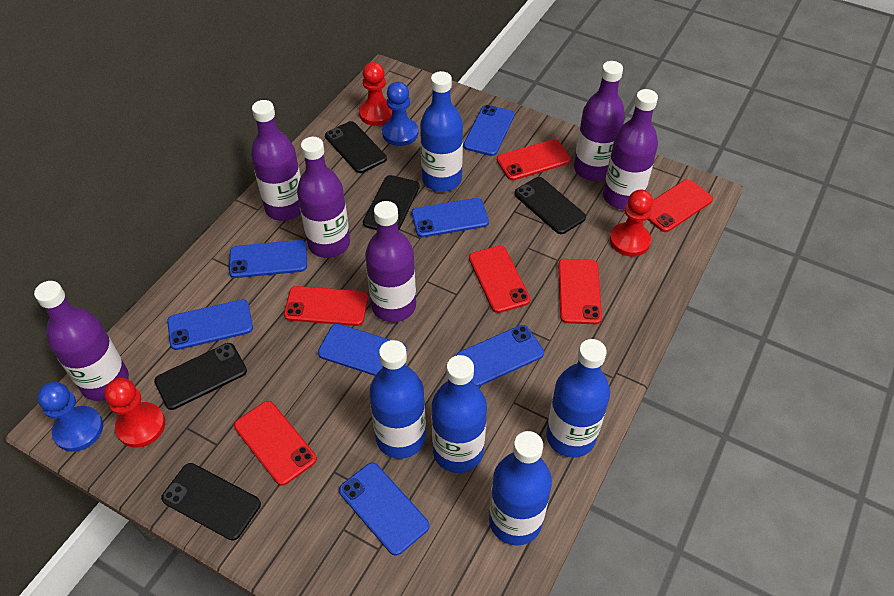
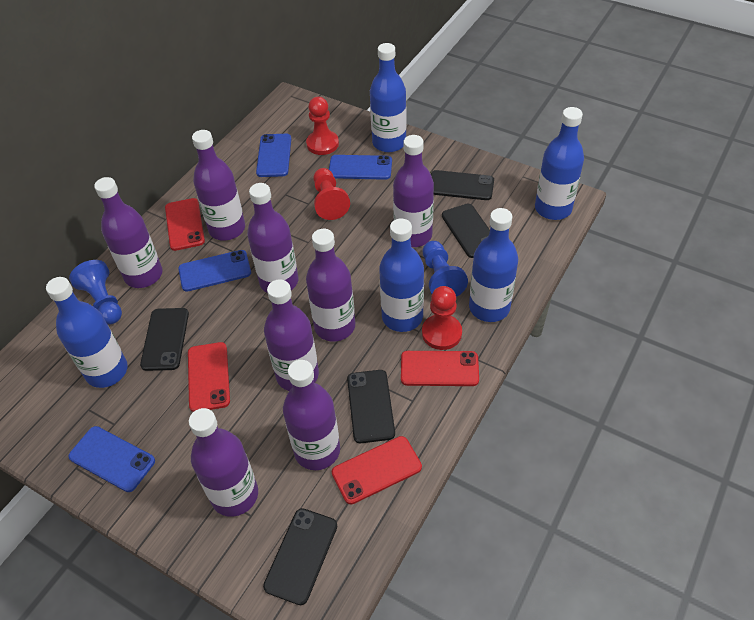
blue phone: [167,299,253,350] [229,240,307,278] [318,324,407,376] [339,463,429,556] [412,198,489,237] [456,325,544,387] [463,105,514,156] = 7 -> [68,426,155,492] [178,250,251,292] [256,134,291,177] [329,155,392,180] = 4
purple bottle: [34,281,129,401] [251,100,301,221] [297,137,350,258] [365,201,416,322] [574,61,625,181] [603,89,658,210] = 6 -> [94,177,162,288] [189,408,258,517] [192,130,245,241] [247,183,299,293] [264,279,319,391] [283,360,340,470] [306,229,355,341] [393,135,434,247] = 8
red phone: [234,401,317,486] [284,286,368,326] [469,246,531,313] [497,139,571,181] [558,259,602,324] [647,179,713,232] = 6 -> [165,198,205,251] [188,342,230,412] [332,436,422,505] [401,351,479,386] = 4

